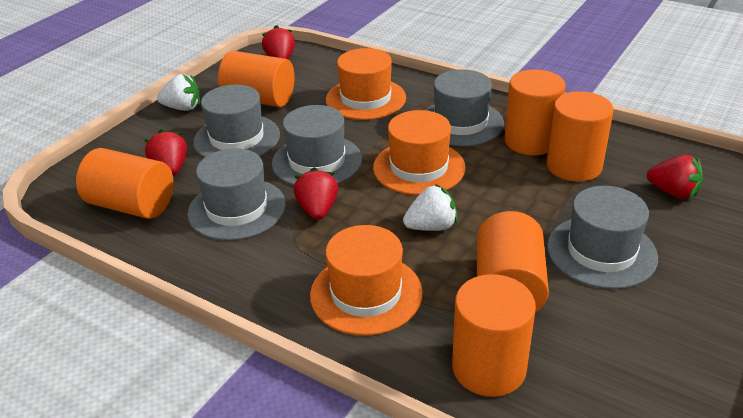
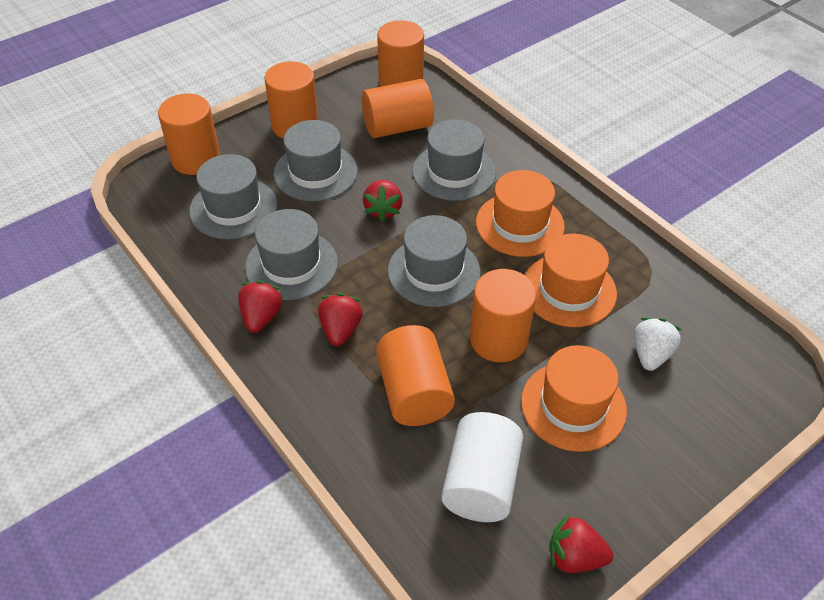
white cylinder: none = 0 -> [441,412,523,522] = 1
white strawberry: [157,74,200,111] [403,184,458,231] = 2 -> [634,318,682,371] = 1

